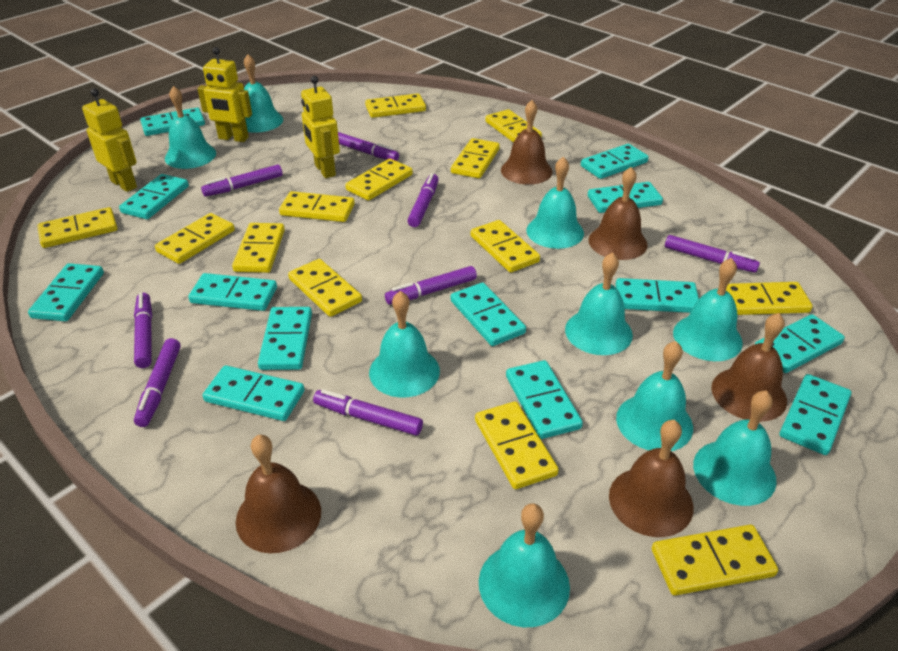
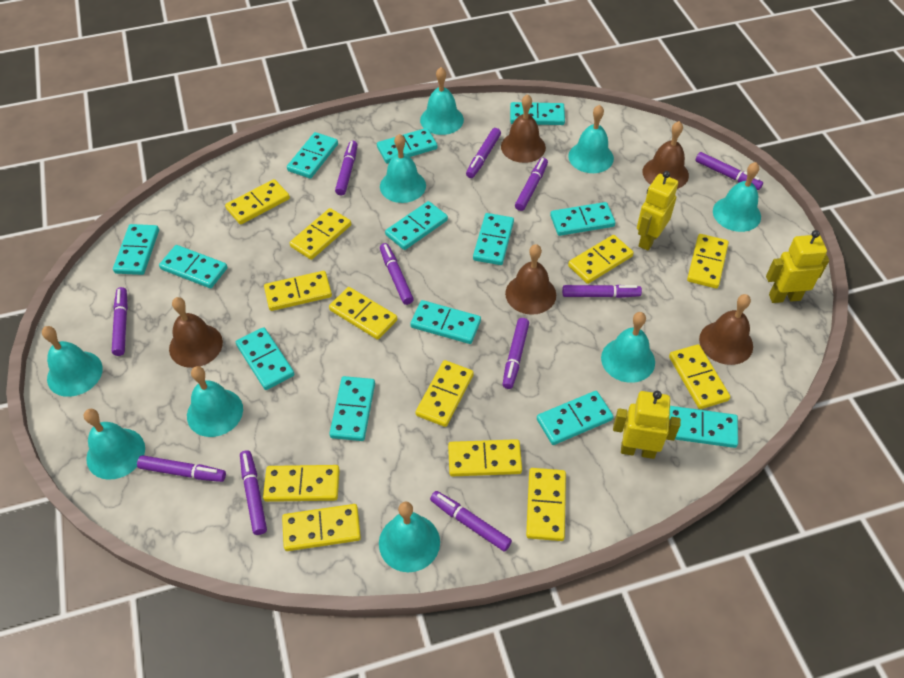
purple marker: [134,293,152,368] [134,338,181,427] [201,165,283,196] [313,389,423,436] [338,132,399,161] [385,266,477,305] [407,173,439,227] [665,235,760,273] = 8 -> [112,287,128,356] [137,455,226,482] [240,450,267,535] [335,141,358,196] [380,243,414,305] [430,491,512,552] [466,128,501,178] [502,318,529,389] [515,158,548,211] [562,285,642,298] [695,152,763,190] = 11
yellow domino: [37,207,117,248] [155,213,235,264] [232,223,285,273] [279,191,355,222] [288,259,362,317] [345,159,413,201] [365,93,426,118] [451,138,500,178] [471,220,540,273] [475,401,559,489] [485,109,542,143] [652,525,778,596] [726,282,813,315] = 13 -> [225,179,290,225] [263,465,340,502] [264,271,332,311] [282,504,361,551] [290,208,351,260] [329,287,397,340] [415,360,474,427] [448,439,522,476] [526,468,566,541] [568,235,634,284] [669,344,730,409] [687,234,729,289] = 12

